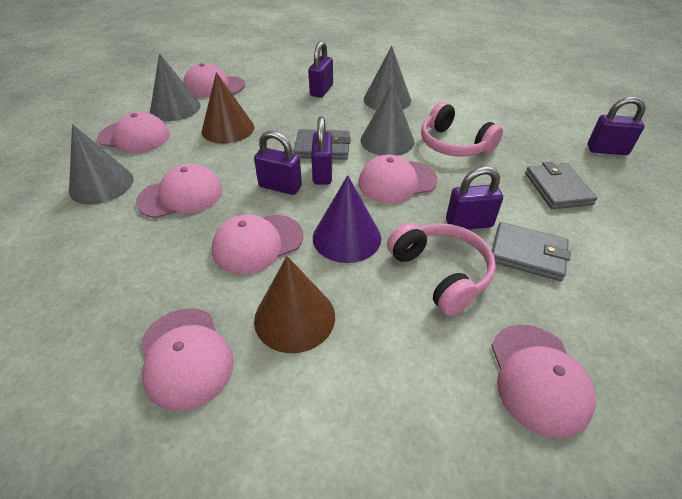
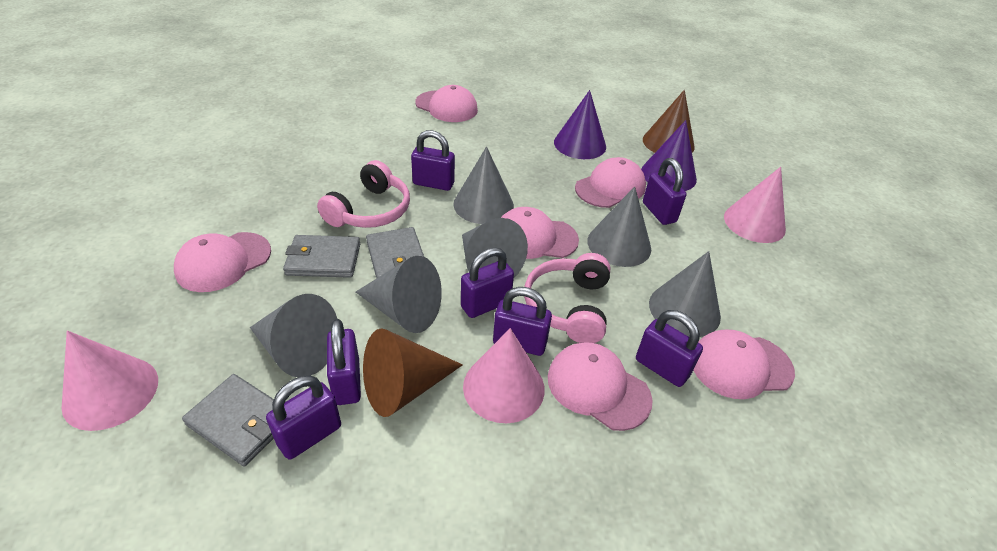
grey cone: [69,124,134,204] [150,53,201,121] [361,83,414,156] [364,46,411,110] = 4 -> [250,294,337,377] [356,256,442,333] [453,147,514,224] [462,218,528,277] [587,186,651,267] [649,251,721,337] = 6
pink cap: [97,112,170,153] [136,164,223,218] [141,308,234,411] [183,63,245,97] [212,214,303,275] [358,155,438,203] [491,325,596,438] = 7 -> [174,232,271,292] [415,85,478,122] [501,207,579,259] [548,342,653,431] [575,157,646,208] [693,330,795,399] = 6
pink cone: none = 0 -> [62,331,158,431] [463,328,545,423] [724,167,786,243] = 3
purple cone: [313,175,381,263] = 1 -> [554,90,606,159] [641,120,697,191] = 2
purple padlock: [254,131,302,195] [308,41,333,98] [311,117,332,185] [446,166,503,229] [588,96,646,155] = 5 -> [266,375,341,460] [327,319,361,405] [411,130,455,191] [461,248,514,318] [493,287,552,356] [636,310,703,387] [643,158,687,225] = 7

